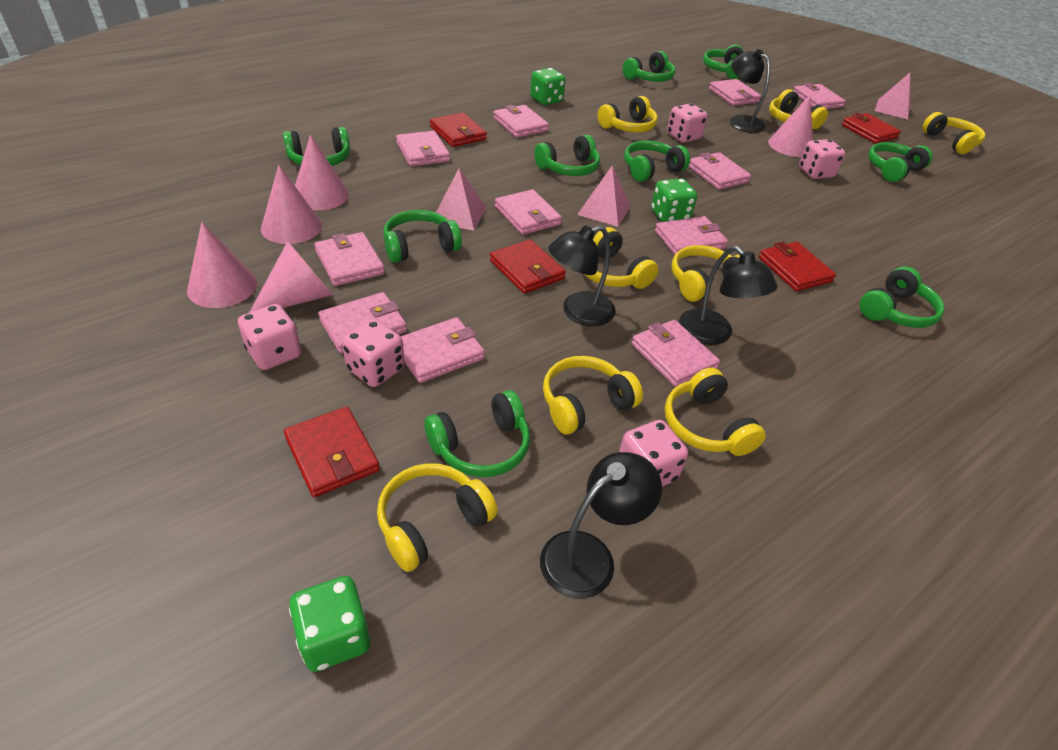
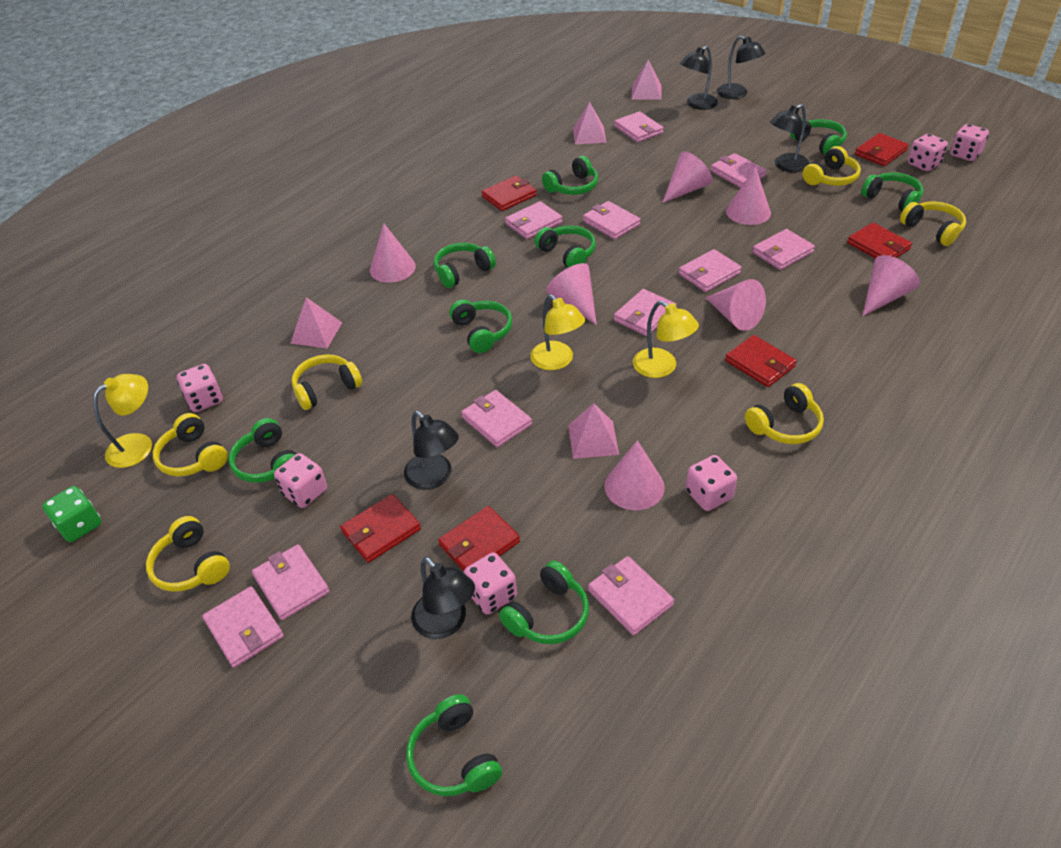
black lamp: [540,452,662,599] [549,225,616,326] [679,246,778,345] [730,49,770,133] = 4 -> [404,411,459,490] [411,557,475,639] [680,46,718,110] [717,36,766,99] [770,104,810,172] = 5
green dice: [289,576,370,672] [530,68,566,105] [651,178,697,222] = 3 -> [42,486,101,542] = 1
pink cone: [187,222,257,308] [249,241,333,313] [261,165,322,244] [295,135,349,210] [768,95,813,157] = 5 -> [370,224,416,283] [546,263,597,325] [604,440,665,510] [662,152,712,203] [706,279,766,331] [726,167,771,225] [863,255,920,316] = 7
pink dice: [238,304,301,370] [342,319,405,387] [619,420,688,487] [667,103,708,143] [799,139,845,179] = 5 -> [177,364,223,412] [274,453,327,508] [463,552,517,615] [686,455,737,511] [908,134,948,171] [950,124,989,161] = 6
pink pyramid: [431,169,486,231] [577,166,631,227] [875,73,911,119] = 3 -> [290,297,342,348] [568,403,619,459] [573,102,607,144] [632,60,661,100] = 4
red wallet: [284,406,380,497] [430,112,487,147] [490,239,566,294] [759,242,836,291] [842,113,901,144] = 5 -> [340,494,421,563] [438,506,520,571] [481,176,537,211] [725,335,797,387] [847,222,912,258] [855,133,909,166] = 6
yellow headphones: [377,463,498,572] [543,356,643,435] [584,227,659,289] [598,96,658,132] [665,368,766,456] [672,245,740,302] [769,89,828,129] [922,112,985,154] = 8 -> [146,516,230,592] [153,413,228,476] [292,355,362,410] [745,383,824,444] [803,146,861,186] [900,201,966,246] = 6
yellow lamp: none = 0 -> [93,374,152,468] [530,294,585,370] [633,301,699,378] = 3

